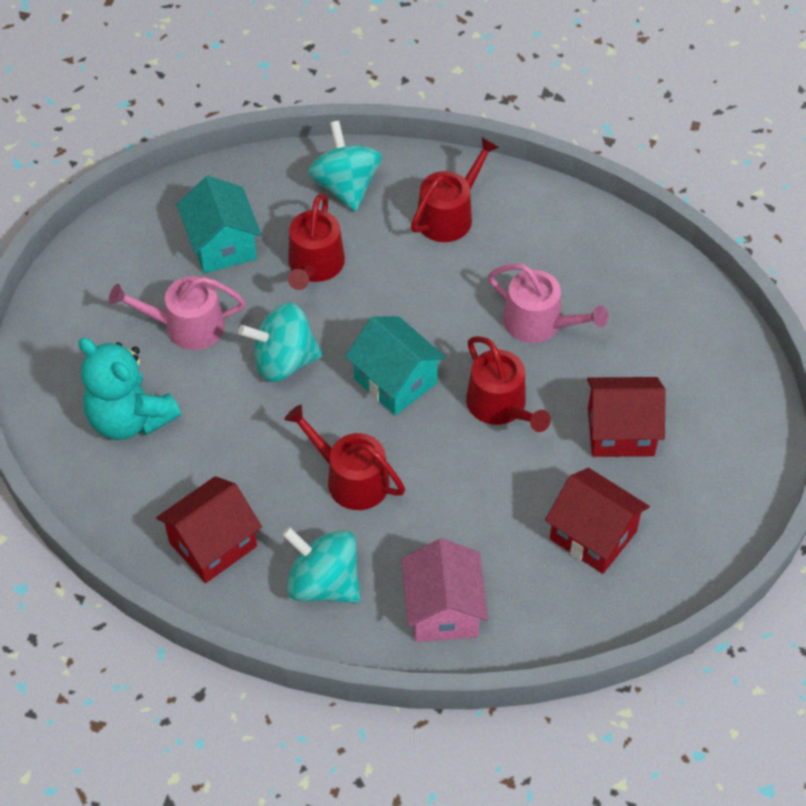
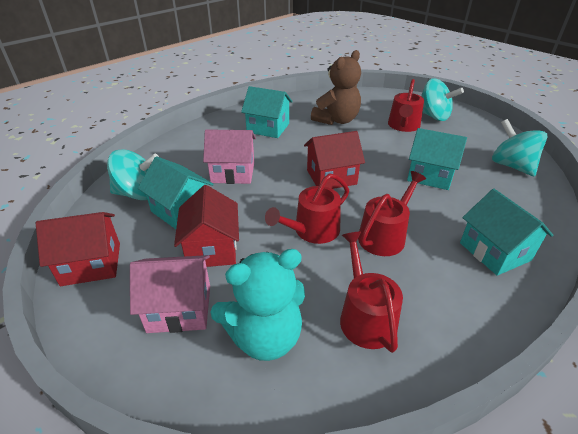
brown teddy bear: none = 0 -> [311,50,361,125] = 1
pink house: [401,538,488,642] = 1 -> [130,255,210,333] [203,129,256,184] = 2
pink watering can: [109,276,246,350] [488,263,608,343] = 2 -> none = 0
turquoise house: [177,176,261,273] [345,316,446,416] = 2 -> [138,156,214,229] [241,86,293,138] [407,128,467,190] [460,189,554,276] = 4

